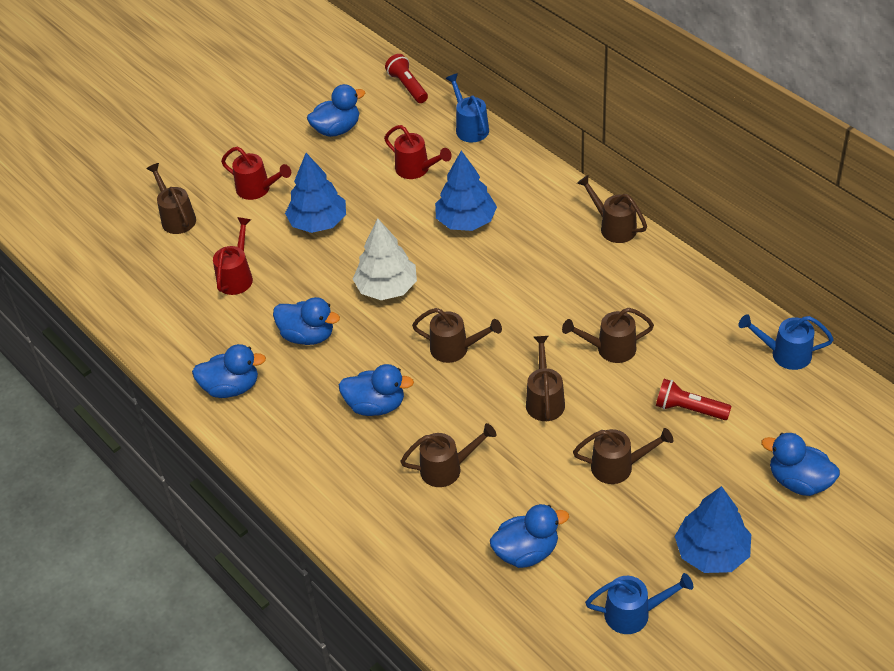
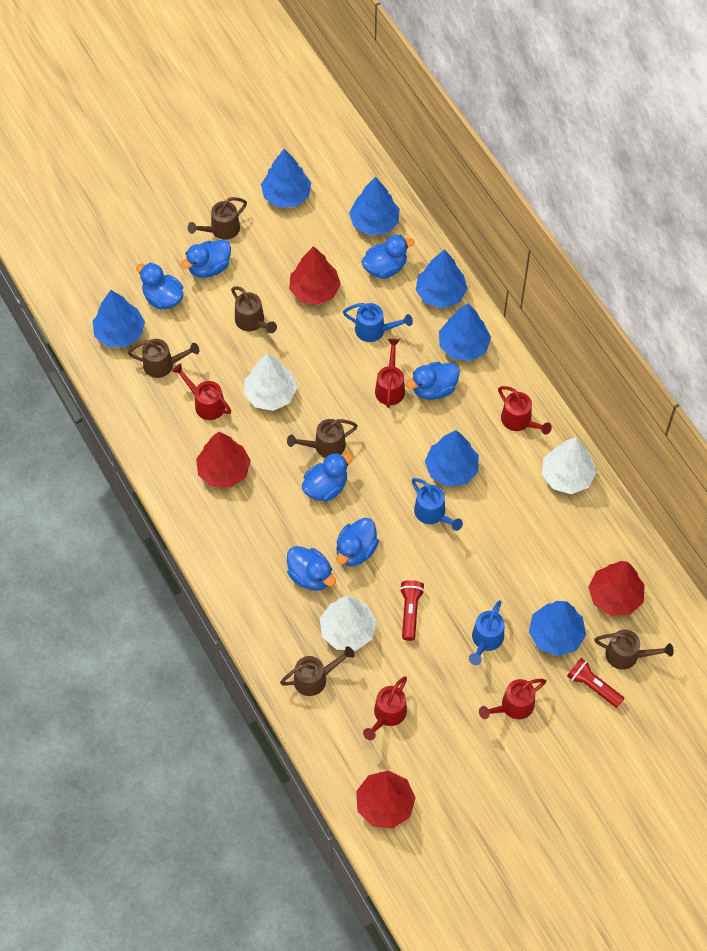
blue duck: [192,344,266,398] [273,297,340,345] [307,84,365,137] [339,364,414,416] [490,504,569,568] [761,433,840,496] = 6 -> [136,263,184,310] [181,239,231,278] [287,546,336,591] [302,453,353,502] [336,518,379,566] [361,235,414,279] [406,362,460,400] = 7
blue tree: [285,153,346,233] [435,151,497,231] [675,486,751,573] = 3 -> [93,290,145,347] [261,149,311,207] [349,176,400,235] [416,250,468,308] [425,430,479,487] [439,303,491,361] [529,601,586,656] = 7
brown watering can: [146,163,196,234] [400,423,496,487] [412,308,502,363] [526,336,565,421] [562,308,654,363] [573,428,673,484] [577,175,647,243] = 7 -> [128,339,199,378] [188,197,247,240] [231,286,277,333] [280,646,355,696] [287,419,358,458] [594,629,674,670] = 6
red tree: none = 0 -> [196,432,251,488] [289,246,341,305] [356,771,416,829] [588,561,645,616] = 4
red watering can: [213,217,253,295] [221,147,291,200] [384,125,451,179] = 3 -> [172,364,231,420] [363,676,407,740] [375,339,405,408] [479,679,546,719] [498,386,552,435] = 5
white tree: [353,218,417,300] = 1 -> [244,353,297,411] [320,596,377,651] [542,437,597,494] = 3

